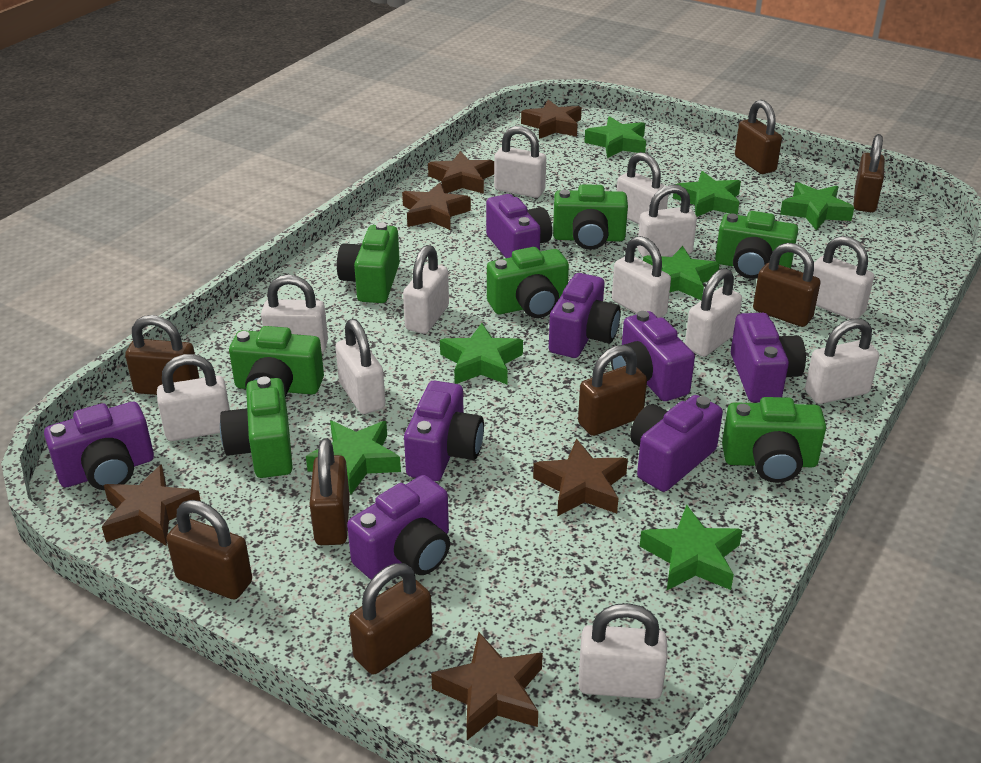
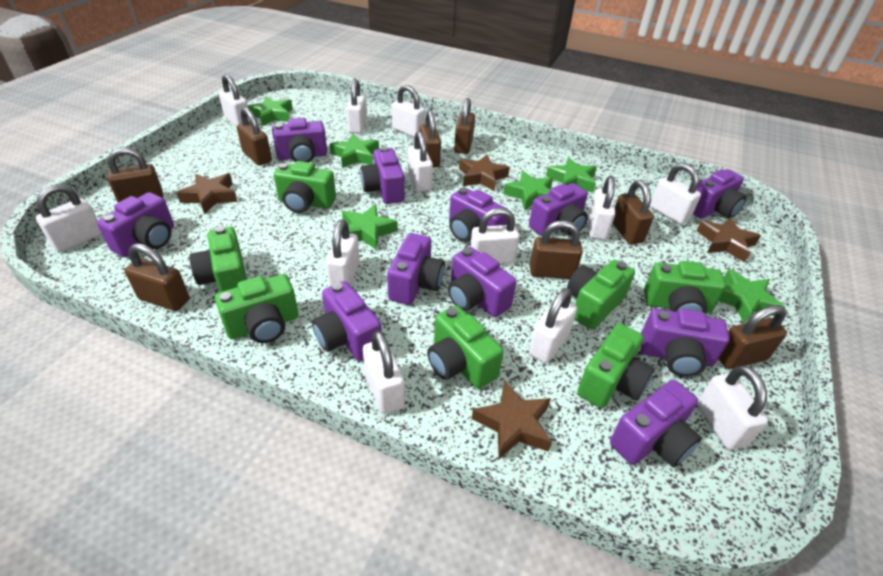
brown star: [102,464,201,546] [402,183,471,230] [428,151,494,194] [431,632,543,740] [521,100,582,139] [533,439,628,516] = 6 -> [176,173,237,214] [459,154,510,191] [472,380,552,459] [696,217,761,262] = 4
green star: [306,421,401,494] [440,323,523,384] [584,116,646,158] [640,505,742,590] [643,246,720,301] [673,171,741,217] [780,182,854,231] = 7 -> [248,96,293,126] [329,134,379,168] [342,204,398,250] [503,171,553,211] [546,157,597,193] [719,269,786,324] = 6
purple camera: [44,402,154,490] [347,475,450,580] [404,381,484,481] [486,194,552,258] [549,273,621,358] [611,311,695,401] [630,395,723,492] [731,313,806,402] = 8 -> [97,192,174,257] [272,118,327,162] [312,281,382,361] [360,146,405,204] [387,233,445,305] [448,247,516,317] [449,187,507,242] [529,183,588,236] [610,380,702,467] [641,308,730,377] [693,169,747,219] = 11

